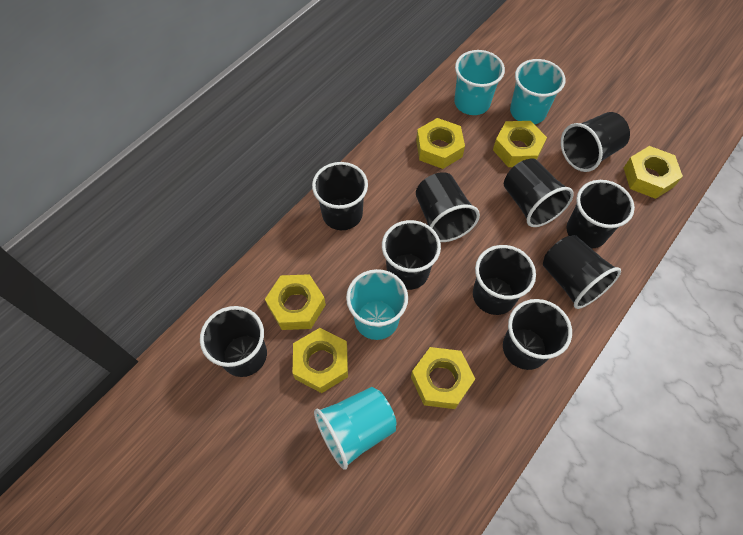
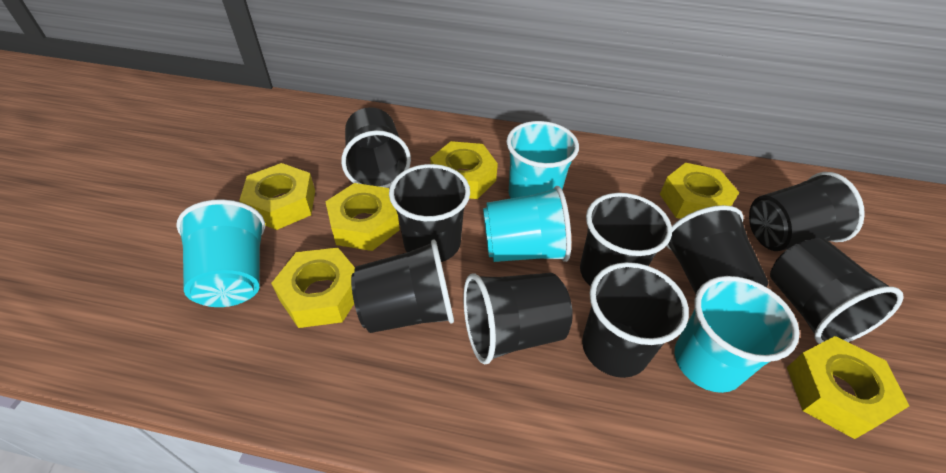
black cup: [200,306,267,377] [312,162,368,230] [382,220,441,290] [416,172,480,242] [473,245,536,315] [503,299,572,370] [504,158,574,227] [543,235,621,309] [561,112,630,172] [566,180,635,249] = 10 -> [341,107,411,188] [351,240,454,333] [389,164,470,262] [464,273,573,364] [580,193,672,286] [582,262,689,378] [667,205,768,294] [749,172,865,251] [770,238,904,344] = 9

